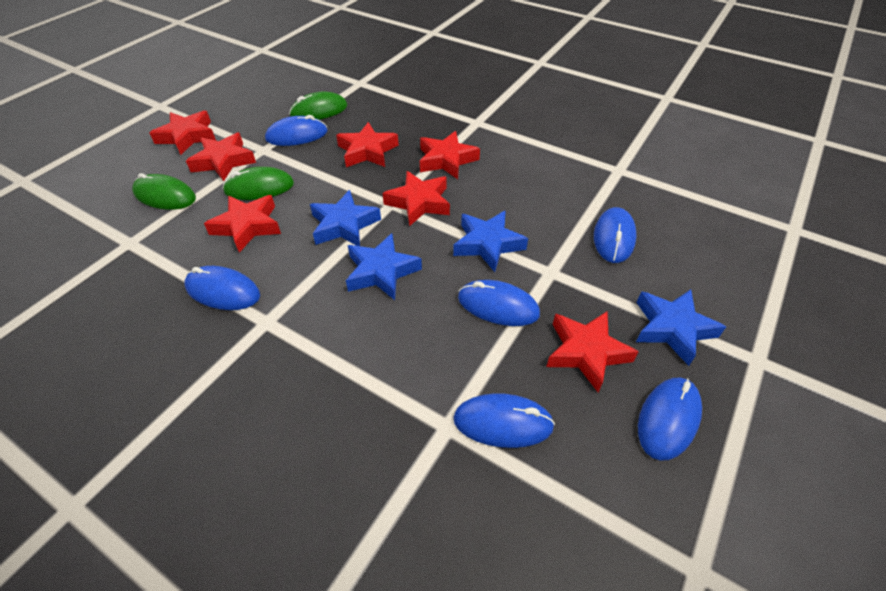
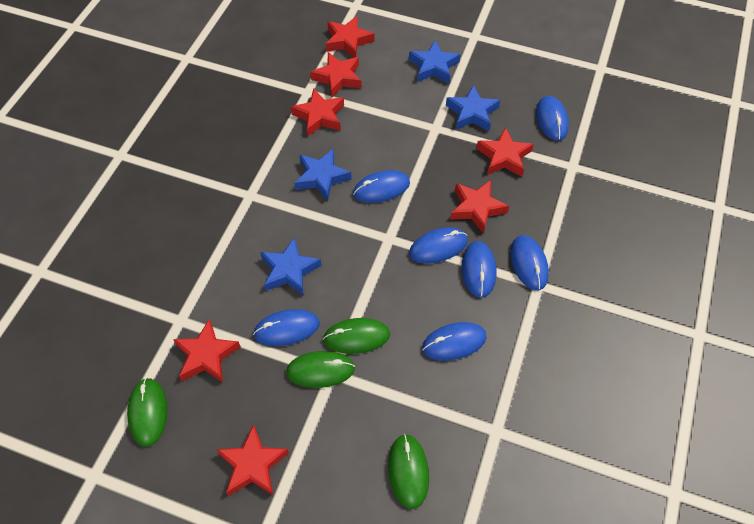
blue mouse: [184,266,260,310] [265,115,328,146] [453,393,555,448] [458,280,540,326] [594,207,637,263] [638,378,702,461] = 6 -> [253,309,320,346] [353,170,410,203] [409,228,468,263] [422,322,487,361] [462,241,496,298] [510,235,549,291] [536,96,569,141] = 7
green mouse: [132,173,196,210] [222,167,294,200] [289,91,347,120] = 3 -> [127,378,167,447] [286,351,355,388] [323,318,390,354] [388,434,429,509] = 4

